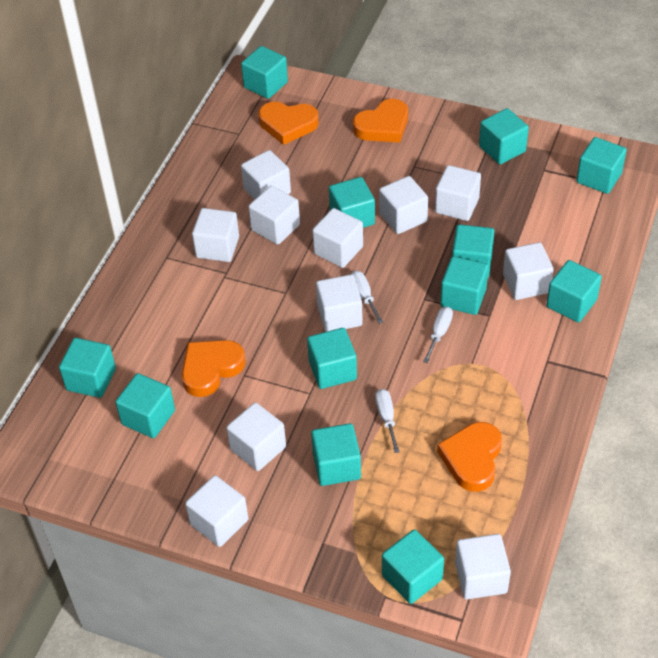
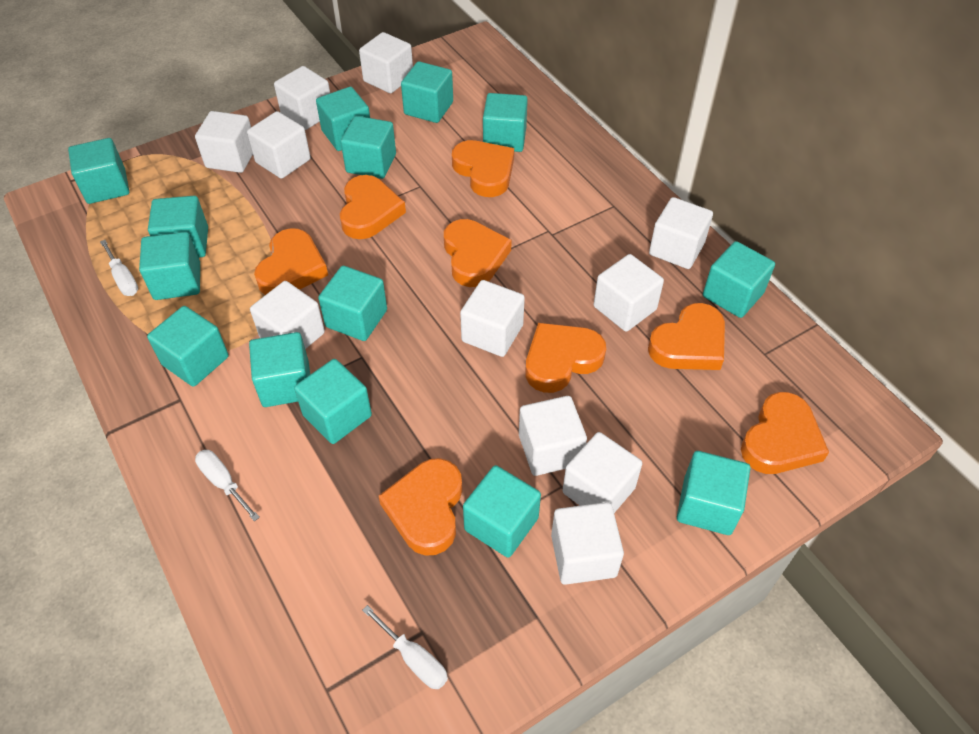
orange heart: [182,340,246,397] [259,102,319,145] [353,99,408,143] [437,422,502,492] = 4 -> [254,228,328,295] [340,175,406,239] [379,458,462,556] [444,219,512,287] [452,140,514,197] [525,323,606,393] [648,303,725,370] [741,392,829,474] = 8
turquoise cube: [59,338,116,398] [115,373,175,438] [241,46,288,99] [307,328,357,389] [311,423,361,486] [329,177,375,228] [382,529,444,604] [440,256,488,315] [452,224,495,279] [479,108,529,164] [546,260,602,322] [576,137,627,194] = 12 -> [68,138,129,204] [139,232,200,300] [147,306,229,387] [148,196,208,257] [249,332,310,407] [294,359,372,444] [316,87,370,151] [318,266,387,341] [341,116,396,179] [401,61,453,123] [463,465,541,558] [483,93,528,152] [677,451,750,535] [703,241,775,318] = 14

